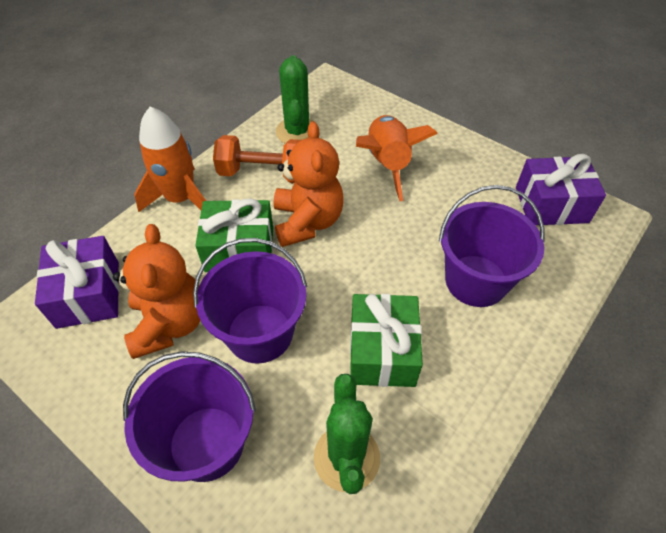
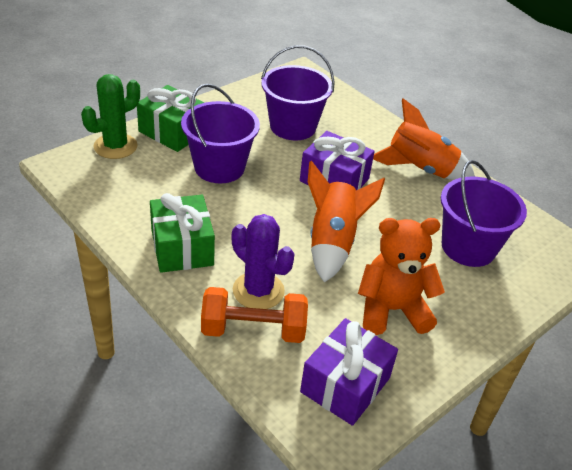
green cactus: [276,55,313,143] [314,374,380,494] = 2 -> [81,74,140,159] = 1
orange teddy bear: [113,224,201,359] [274,121,344,247] = 2 -> [358,218,445,335] = 1
purple cactus: none = 0 -> [232,214,295,309] = 1

